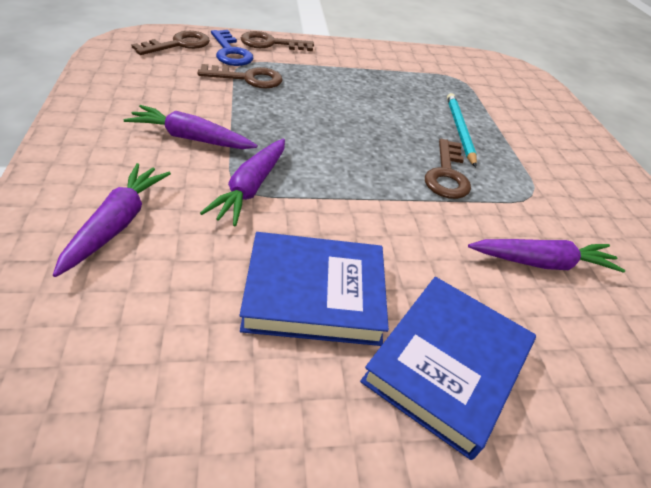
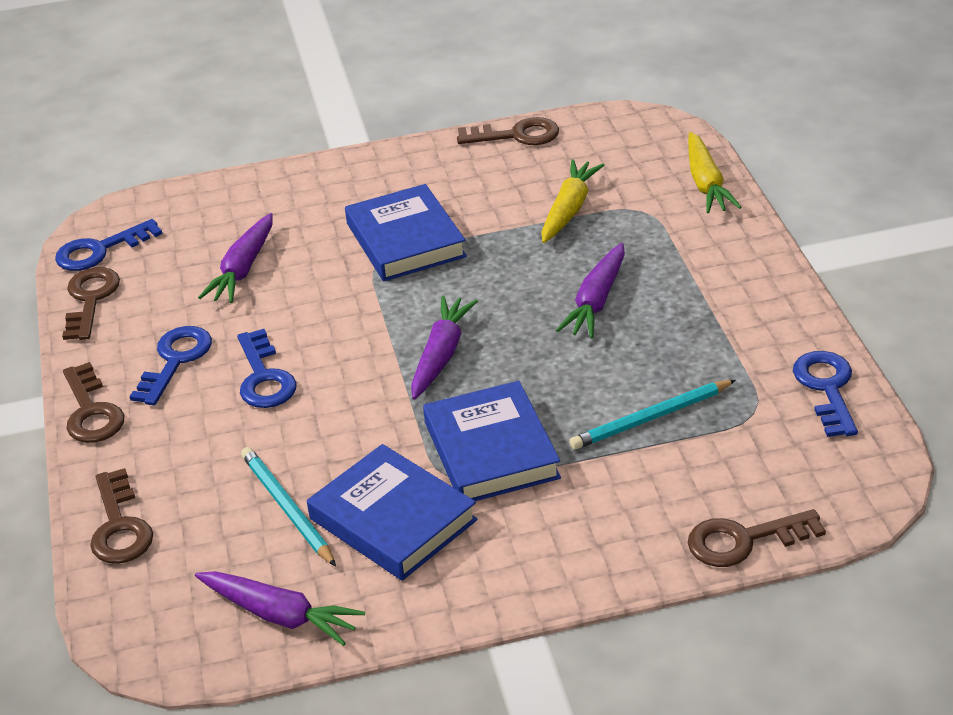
blue book: [240,232,389,346] [360,277,536,460] = 2 -> [307,444,478,581] [345,184,467,281] [423,381,561,501] = 3
blue key: [211,30,253,66] = 1 -> [55,219,163,271] [130,326,212,405] [237,329,297,408] [793,351,858,437] = 4
brown key: [131,31,210,55] [197,64,283,89] [241,31,314,51] [425,139,471,199] = 4 -> [62,267,120,340] [63,362,124,443] [90,468,153,564] [457,117,559,145] [688,509,826,567] = 5
turquoise pencil: [447,93,477,167] = 1 -> [241,447,336,567] [569,380,736,450] = 2
yellow carrot: none = 0 -> [541,159,604,243] [688,132,742,213] = 2

